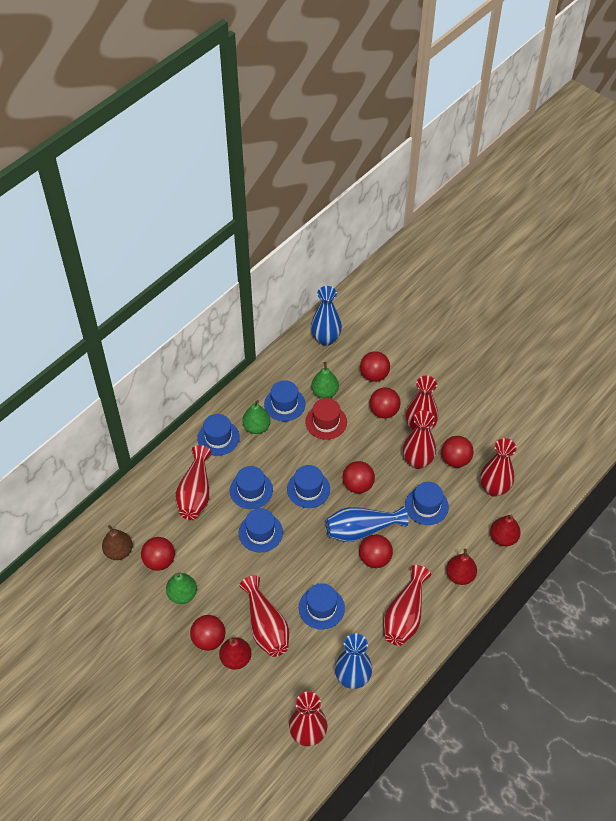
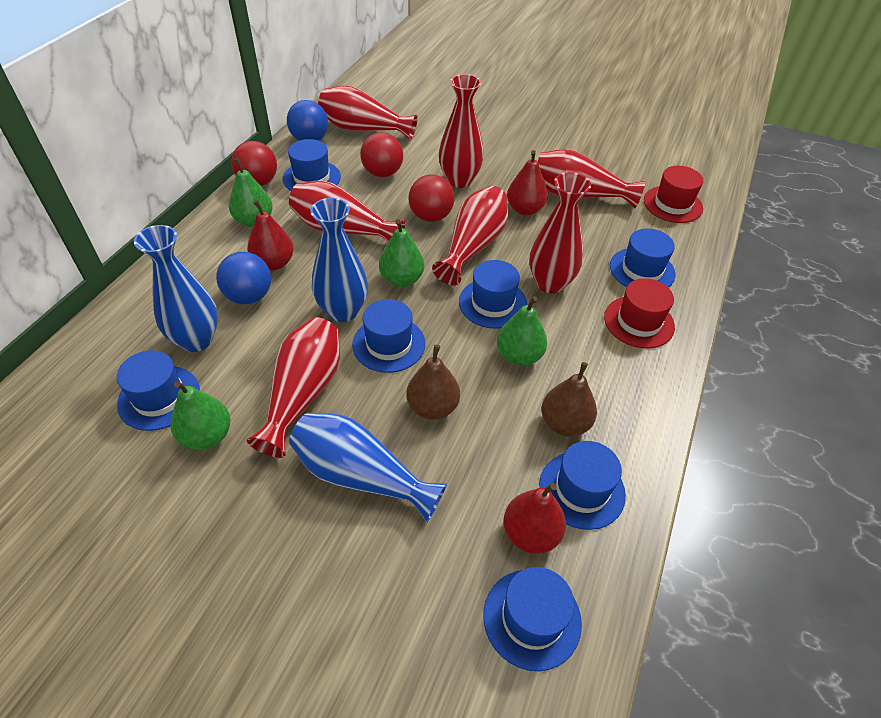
blue ball: none = 0 -> [216,252,271,304] [287,100,328,141] = 2
brown pear: [102,525,133,560] = 1 -> [406,345,460,420] [541,362,597,437] = 2
green pear: [166,572,197,604] [242,400,270,434] [311,362,339,398] = 3 -> [171,381,231,450] [229,158,273,227] [379,219,424,287] [497,296,547,366] = 4
red ball: [141,537,175,571] [190,615,225,651] [343,461,375,493] [359,534,393,568] [360,351,390,382] [370,387,401,418] [442,436,474,468] = 7 -> [231,141,277,186] [360,132,403,177] [408,175,454,222] = 3
red hat: [305,398,347,440] = 1 -> [604,278,675,348] [644,166,703,223] = 2

